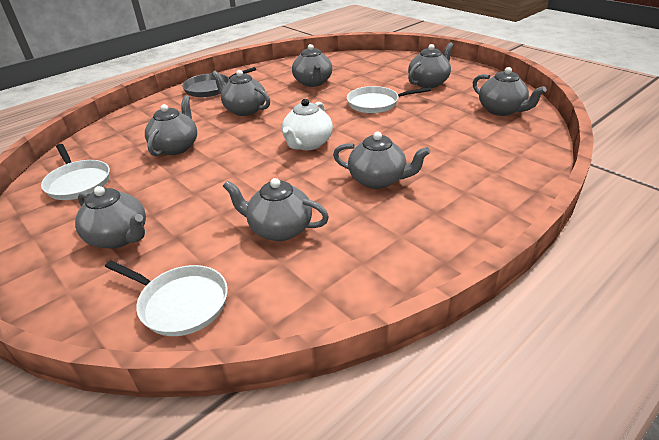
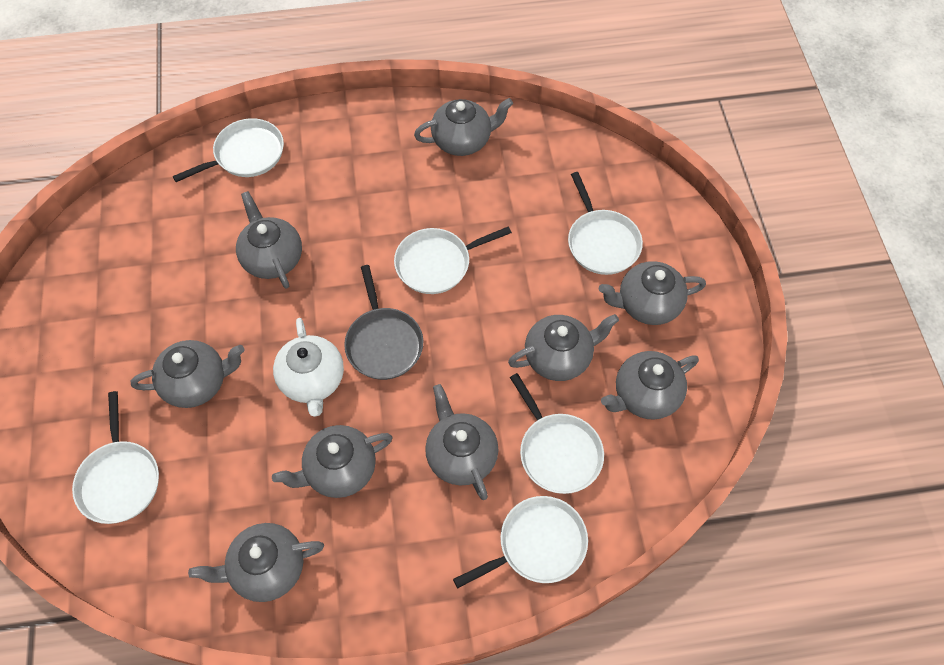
grey teapot: [75,186,146,248] [145,95,197,156] [212,70,270,116] [223,178,329,241] [292,44,332,87] [333,131,430,189] [408,42,454,88] [473,67,546,116] = 8 -> [131,340,245,408] [188,523,324,602] [236,191,302,289] [272,425,393,498] [414,98,513,156] [425,384,498,500] [508,314,619,381] [599,261,706,325] [601,351,699,420] = 9
white pan: [41,144,110,200] [105,260,228,336] [347,86,431,113] = 3 -> [72,391,159,524] [173,118,284,182] [394,226,512,294] [453,496,588,588] [510,373,604,494] [568,172,643,275] = 6

